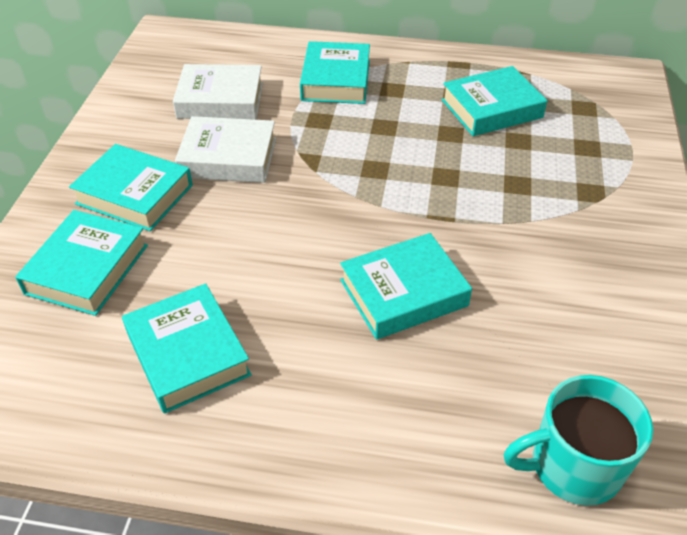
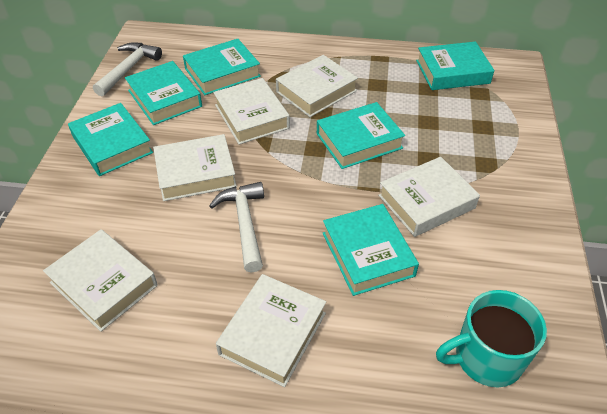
white book: [173,64,263,120] [175,116,276,183] = 2 -> [43,229,158,332] [153,134,237,201] [213,78,290,145] [216,274,326,387] [276,55,358,117] [378,157,480,237] = 6
white hammer: none = 0 -> [93,42,162,96] [209,182,264,273] = 2

